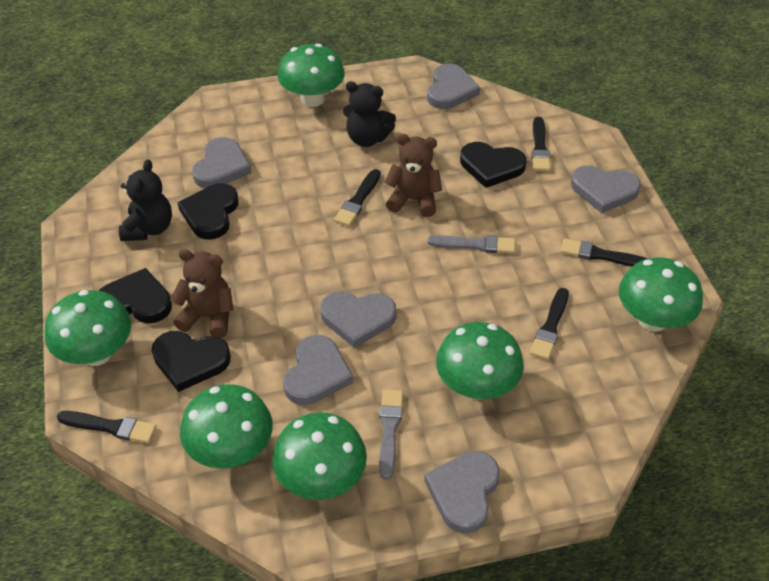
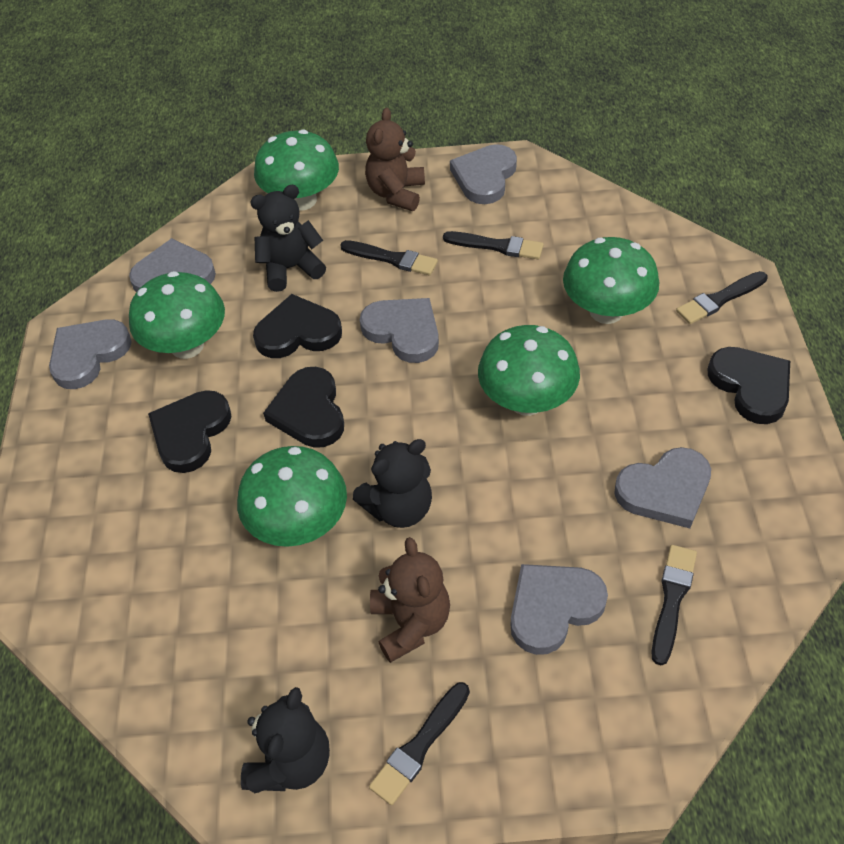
black teddy bear: [119,160,172,241] [343,81,396,147] = 2 -> [241,687,330,793] [250,185,326,292] [353,439,432,528] = 3
green mushroom: [45,290,131,366] [180,384,273,469] [272,412,367,500] [278,44,345,107] [436,322,524,400] [619,257,703,332] = 6 -> [129,271,225,359] [237,446,347,547] [254,129,339,211] [478,325,580,416] [563,237,659,324] = 5
grey brush: [379,389,403,479] [427,235,515,254] = 2 -> none = 0

